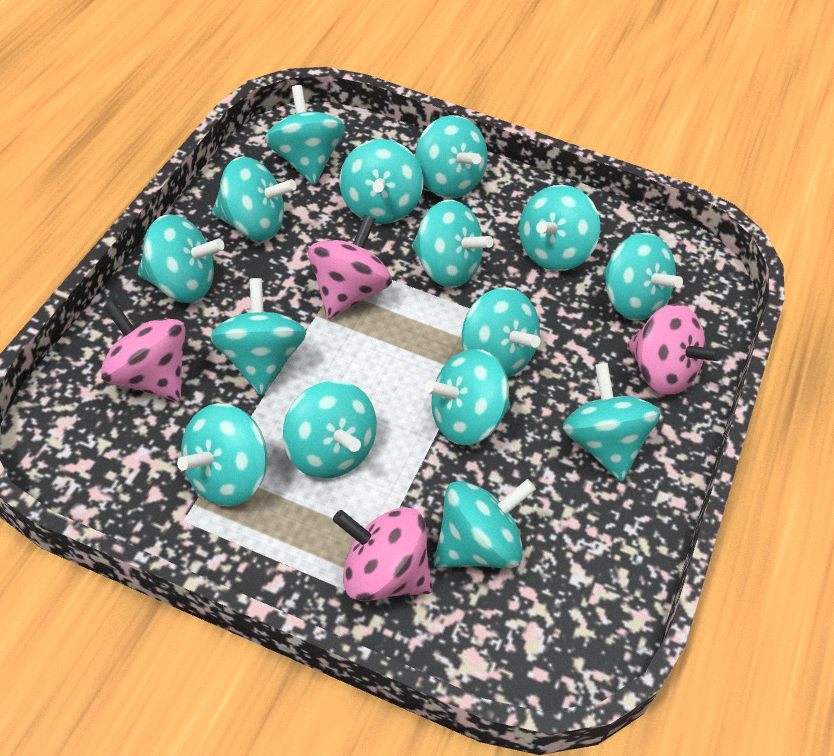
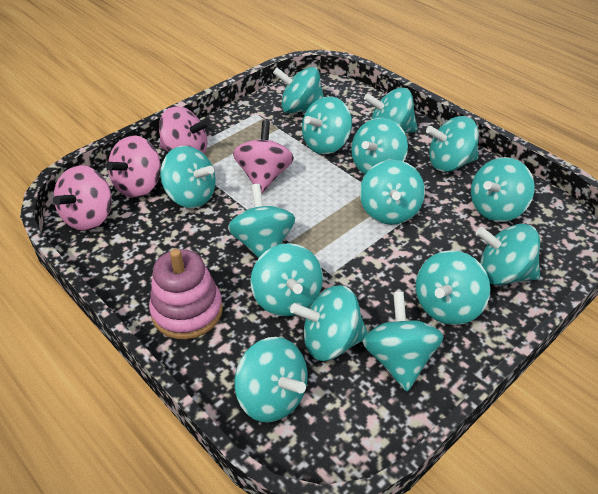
pink stacking toy: none = 0 -> [149,249,223,339] = 1

